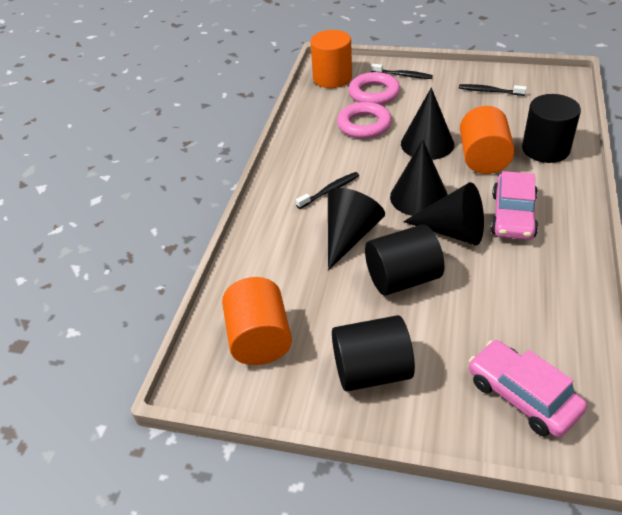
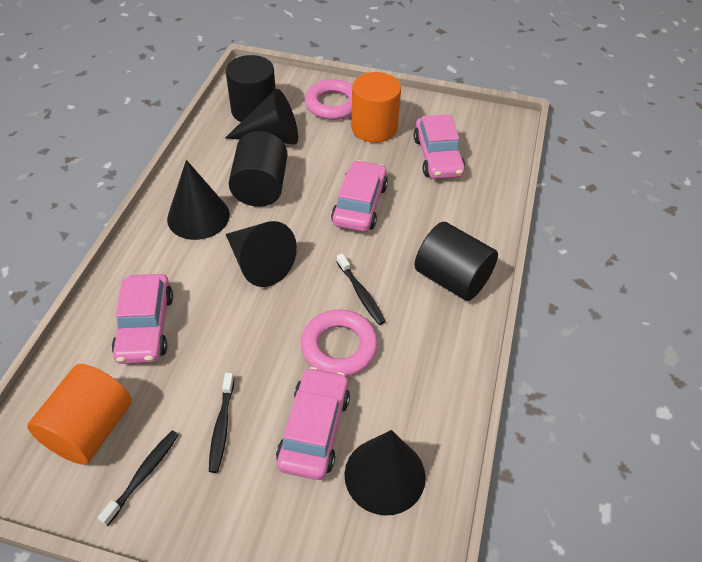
orange cylinder: [222,277,292,365] [310,30,352,88] [460,106,515,174] = 3 -> [27,364,132,465] [351,72,401,143] = 2
pink car: [469,340,587,437] [491,171,538,240] = 2 -> [112,274,173,364] [276,367,350,480] [331,160,388,232] [413,114,466,179] = 4

